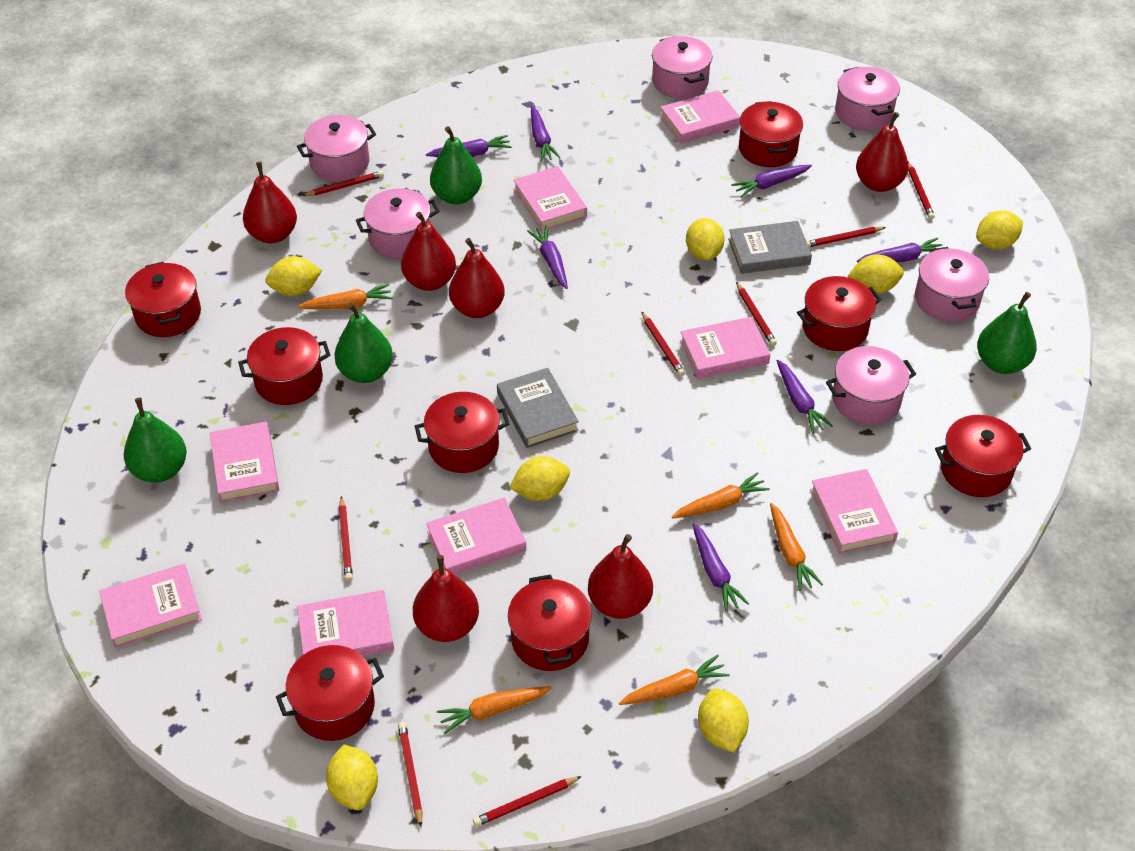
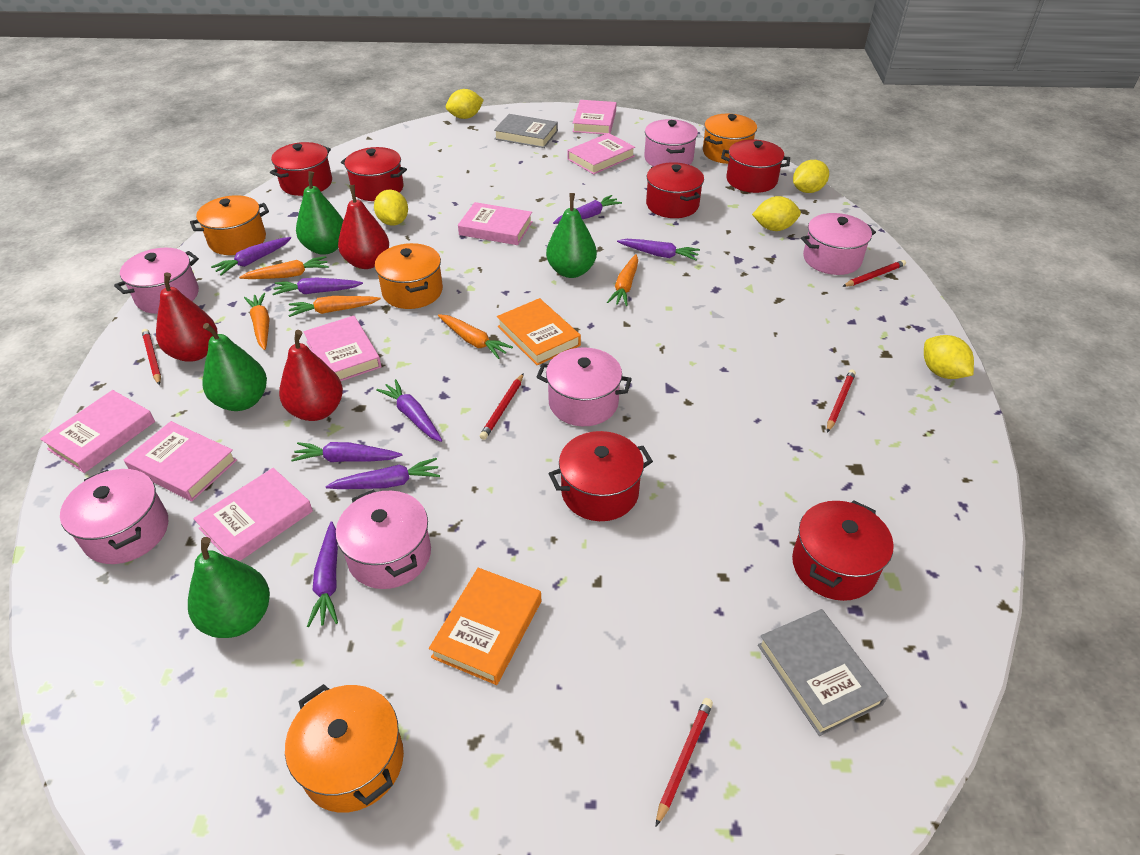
orange book: none = 0 -> [429,568,541,685] [497,298,581,365] = 2
orange pot: none = 0 -> [190,195,269,255] [285,684,404,813] [375,243,443,309] [703,114,757,164] = 4
pink book: [99,564,202,648] [210,421,279,503] [297,590,394,656] [426,497,526,575] [513,166,587,231] [660,90,740,144] [680,317,770,379] [810,469,898,554] = 8 -> [40,390,155,473] [124,421,237,501] [193,468,313,561] [304,316,381,381] [458,202,533,245] [567,133,635,174] [573,100,617,134] = 7
purple carrot: [426,135,512,157] [527,225,568,289] [531,106,561,161] [692,523,749,612] [731,165,812,197] [777,360,833,433] [857,238,942,262] = 7 -> [211,237,291,276] [272,277,363,295] [291,442,402,462] [307,521,338,627] [326,458,440,489] [376,379,442,442] [553,195,622,224] [617,239,700,260] = 8
red pear: [243,162,297,243] [401,212,456,291] [413,555,479,642] [449,238,505,318] [588,534,653,619] [856,112,909,192] = 6 -> [156,272,217,362] [279,330,343,421] [338,185,389,269] = 3
red pencil: [302,171,384,196] [339,496,353,581] [398,722,423,827] [473,776,582,827] [642,312,685,376] [736,282,777,346] [806,227,886,247] [908,162,935,219] = 8 -> [142,329,161,385] [480,373,524,440] [656,698,713,826] [827,369,856,433] [842,260,906,287] = 5
red pot: [125,262,201,337] [238,327,330,405] [276,645,384,741] [415,392,509,473] [508,575,592,671] [739,101,803,167] [797,276,882,351] [935,415,1031,497] = 8 -> [270,142,332,196] [341,147,407,201] [548,431,653,521] [646,162,704,218] [721,139,790,193] [792,500,894,601] = 6
yellow lemon: [265,256,322,296] [326,744,378,810] [509,456,570,501] [686,218,725,260] [698,688,749,752] [848,254,904,294] [976,210,1023,249] = 7 -> [374,190,408,226] [446,89,484,119] [752,196,801,231] [793,160,829,193] [924,335,974,379] = 5

